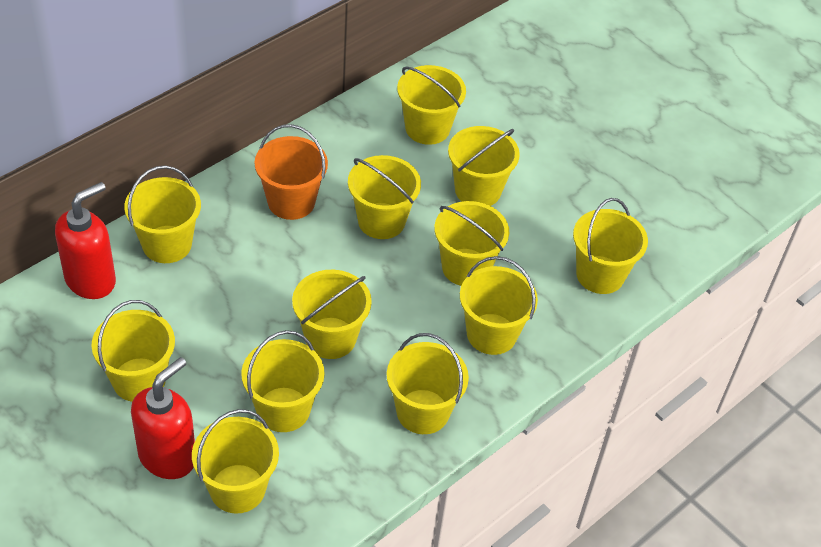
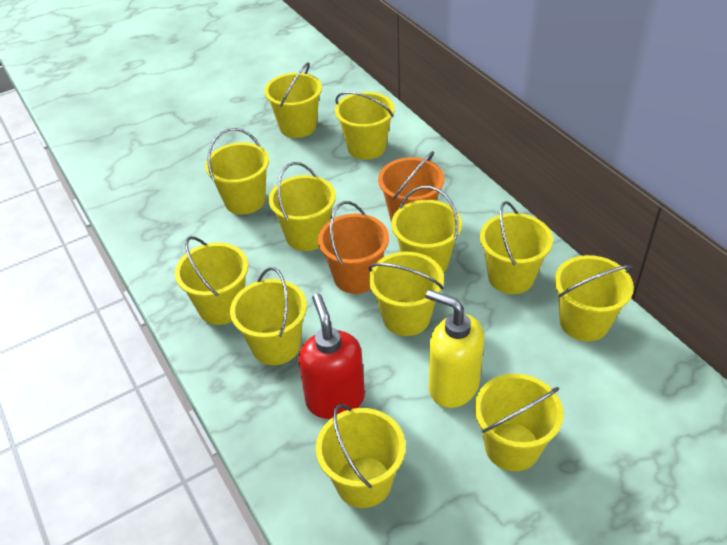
orange bucket: [255,124,328,220] = 1 -> [318,201,389,294] [378,151,444,223] = 2
red soap dispenser: [55,182,116,299] [131,357,195,479] = 2 -> [298,294,365,419] = 1
yellow soap dispenser: none = 0 -> [426,289,484,408] = 1

